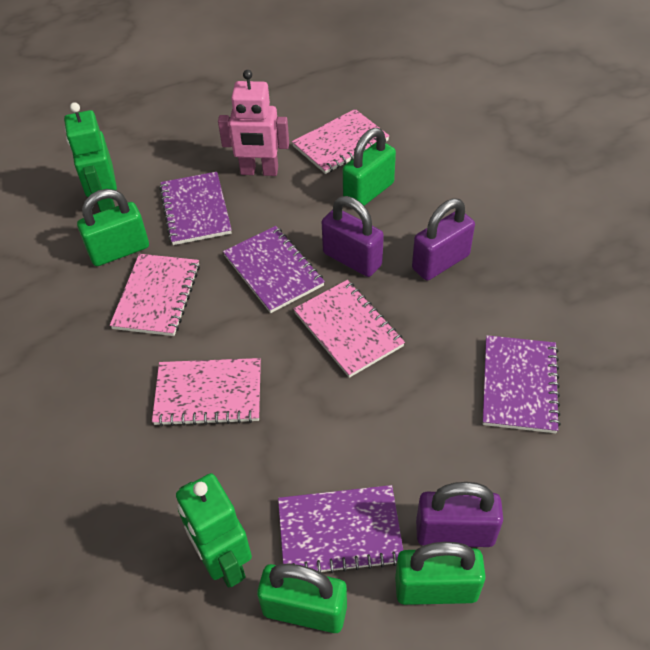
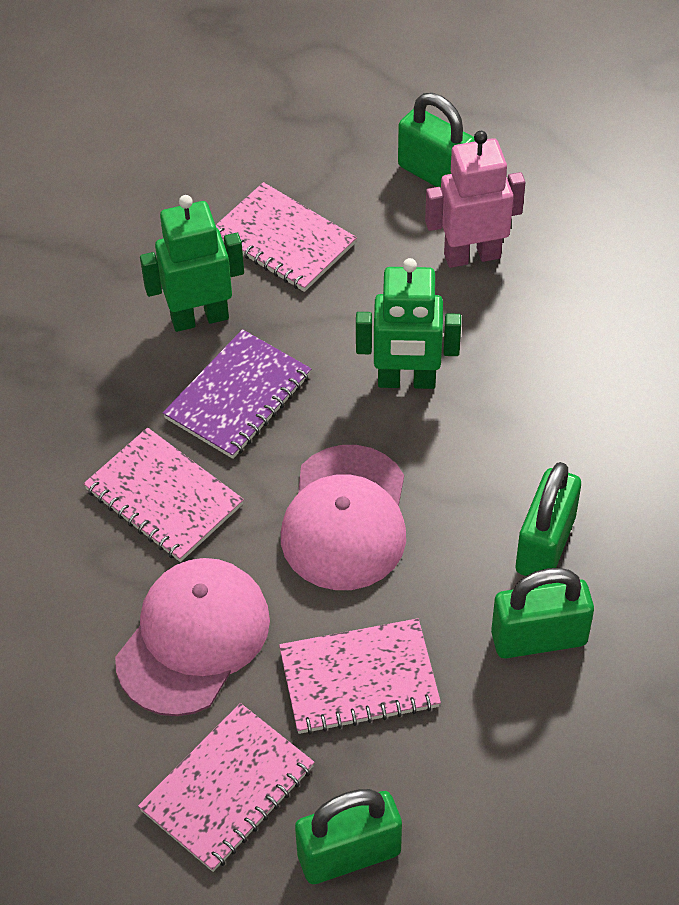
pink cap: none = 0 -> [115,558,270,716] [281,445,406,590] = 2
purple notebook: [159,172,232,245] [223,226,325,313] [278,485,403,573] [483,335,561,433] = 4 -> [163,329,311,459] = 1
purple padlock: [322,196,384,277] [412,198,475,280] [416,482,503,547] = 3 -> none = 0

